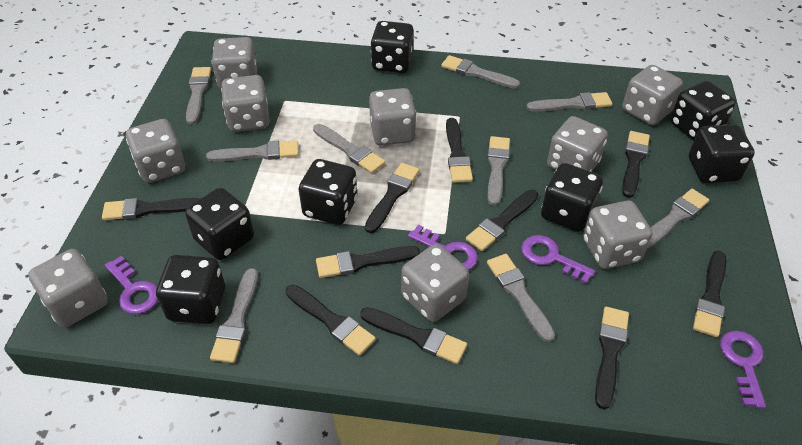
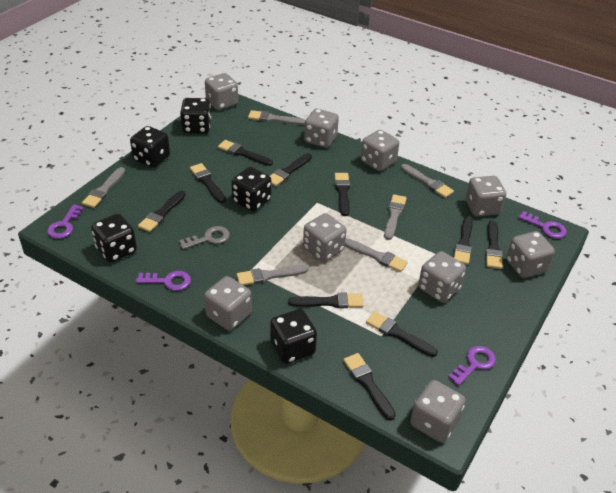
black dice: [156,255,226,324] [185,188,254,260] [299,159,357,225] [370,21,414,73] [541,163,603,232] [670,81,736,140] [689,124,755,183] = 7 -> [91,213,137,263] [130,126,170,168] [180,98,211,134] [231,167,271,212] [270,309,317,364] = 5
grey brush: [186,67,211,124] [206,141,299,162] [210,268,258,363] [313,124,385,173] [441,55,520,89] [487,136,510,206] [487,254,555,342] [526,92,612,112] [647,189,709,248] = 9 -> [82,167,125,208] [236,265,309,285] [248,110,305,125] [345,238,408,272] [384,194,407,240] [401,164,454,198] = 6
grey key: none = 0 -> [179,226,230,249] = 1

